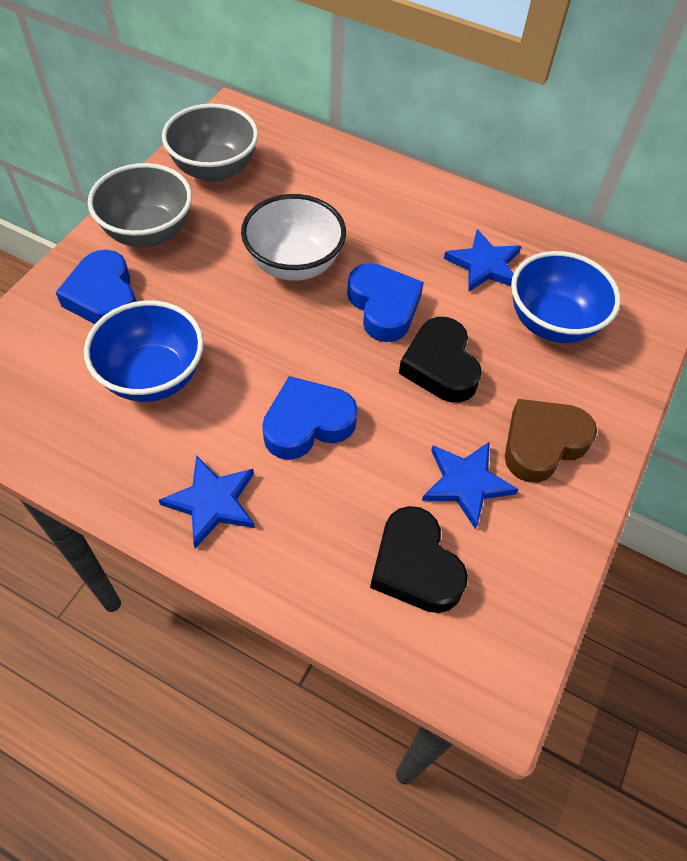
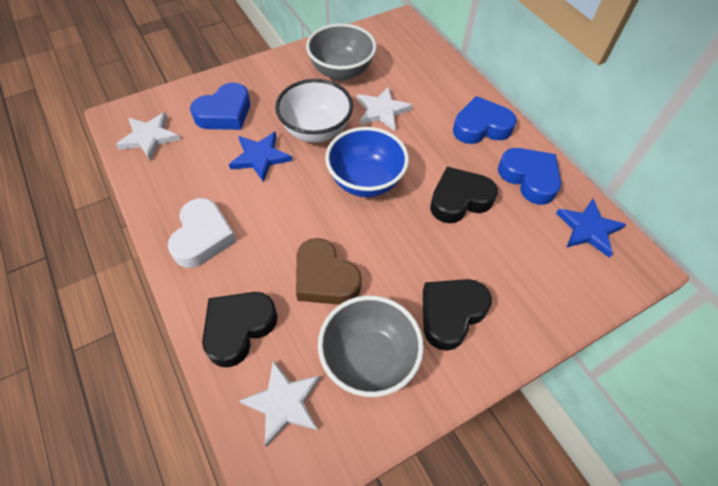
black heart: [370,506,468,613] [399,317,482,403] = 2 -> [202,292,278,368] [423,279,492,351] [430,167,498,223] = 3
blue bowl: [84,301,204,402] [511,251,621,343] = 2 -> [325,127,409,197] = 1
blue star: [159,455,255,548] [422,442,519,529] [444,229,521,292] = 3 -> [229,131,292,182] [556,199,626,258] = 2
white heart: none = 0 -> [168,198,237,268] = 1
white star: none = 0 -> [116,112,180,161] [239,360,320,447] [357,86,412,131] = 3

